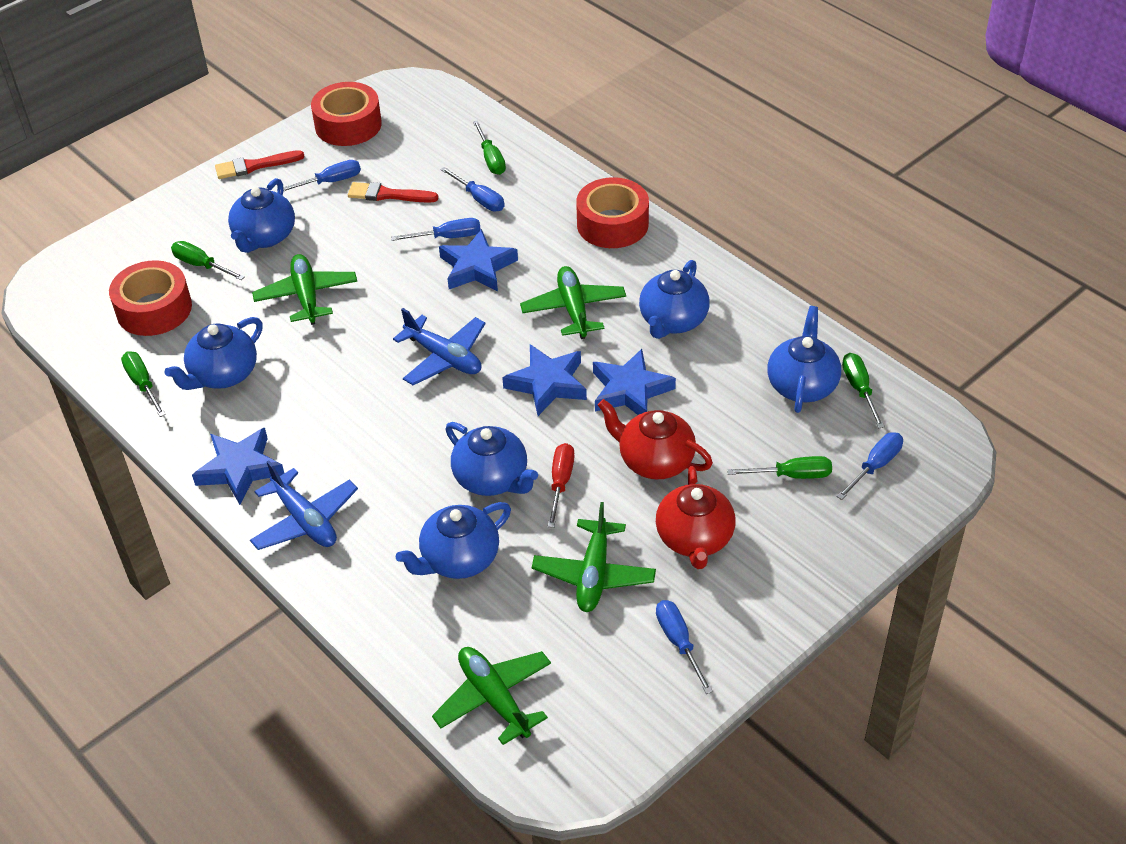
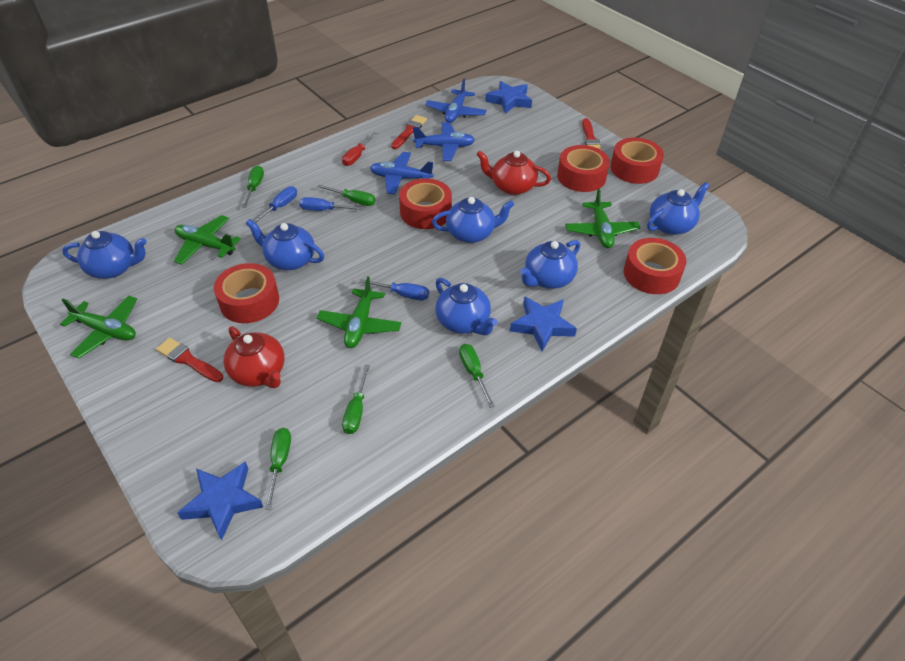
blue plane: [250,460,358,550] [393,308,486,385] = 2 -> [370,152,434,194] [413,122,475,161] [425,78,487,123] = 3
blue screwdriver: [277,160,361,191] [391,218,481,241] [440,167,505,211] [656,600,713,694] [836,433,903,500] = 5 -> [253,186,297,223] [299,197,364,211] [359,279,429,300] = 3
blue star: [192,428,284,505] [439,229,518,291] [502,345,587,416] [593,349,676,415] = 4 -> [177,461,263,540] [485,81,532,114] [510,296,577,352] = 3
red brush: [215,150,304,179] [348,182,439,203] = 2 -> [156,338,224,382] [391,115,427,149] [582,118,602,150] = 3
red tape: [109,260,192,336] [311,82,382,146] [576,177,649,248] = 3 -> [214,263,279,323] [399,178,452,229] [557,145,610,192] [610,138,664,184] [624,238,686,294] = 5

